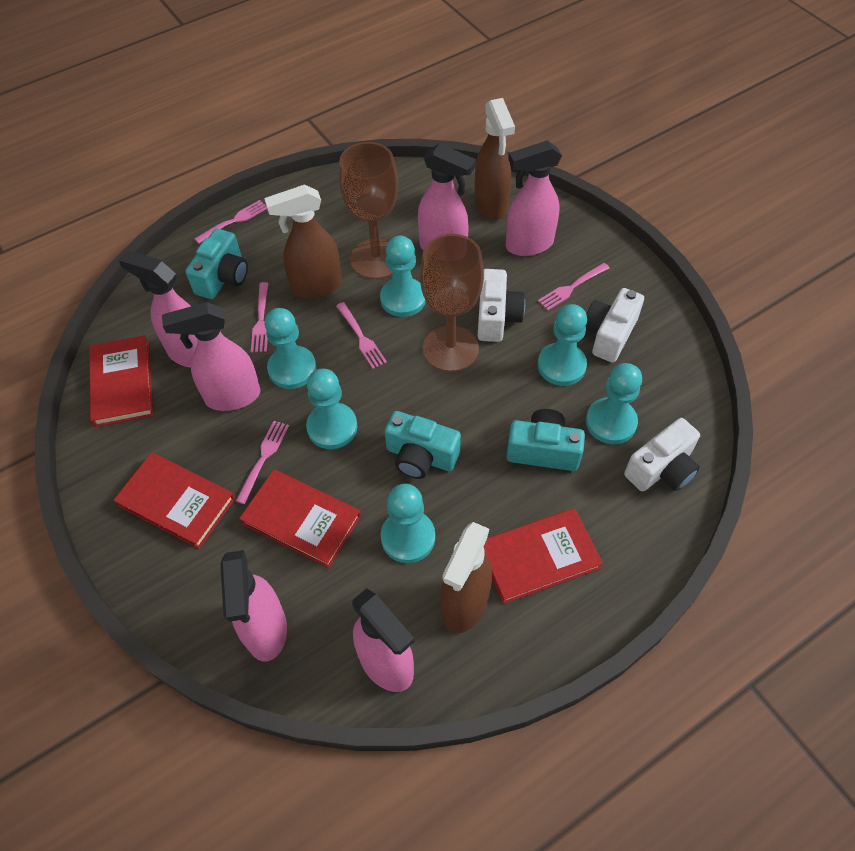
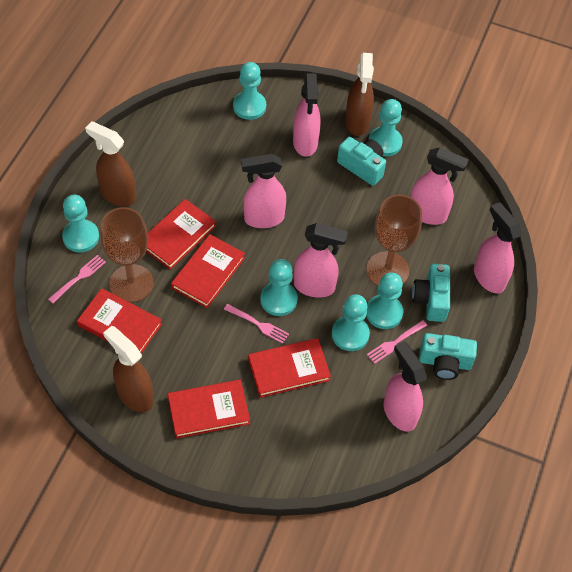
pink fork: [195,200,267,244] [236,421,289,504] [251,282,269,353] [336,302,387,369] [538,263,609,310] = 5 -> [48,255,106,303] [224,304,289,344] [367,320,427,364] = 3
red book: [89,335,154,427] [113,452,235,549] [239,469,361,568] [483,508,603,604] = 4 -> [77,288,162,353] [146,199,216,270] [168,380,250,439] [171,234,245,308] [248,338,331,398] = 5
white camera: [478,269,525,342] [586,288,644,363] [624,418,700,492] = 3 -> none = 0

